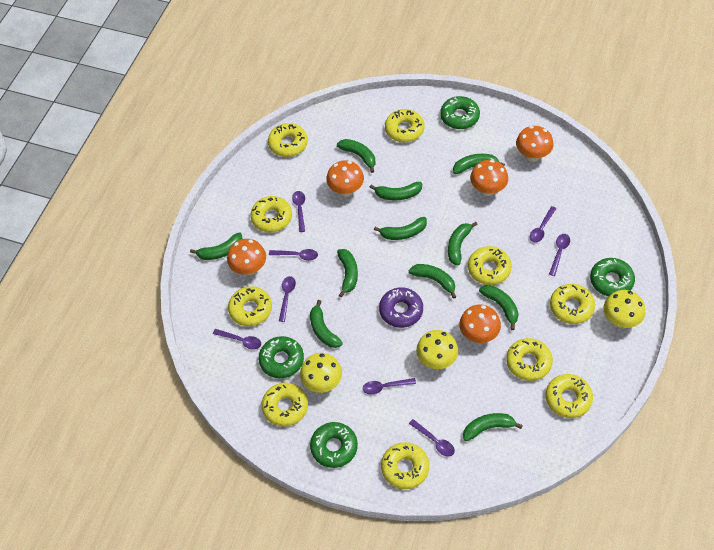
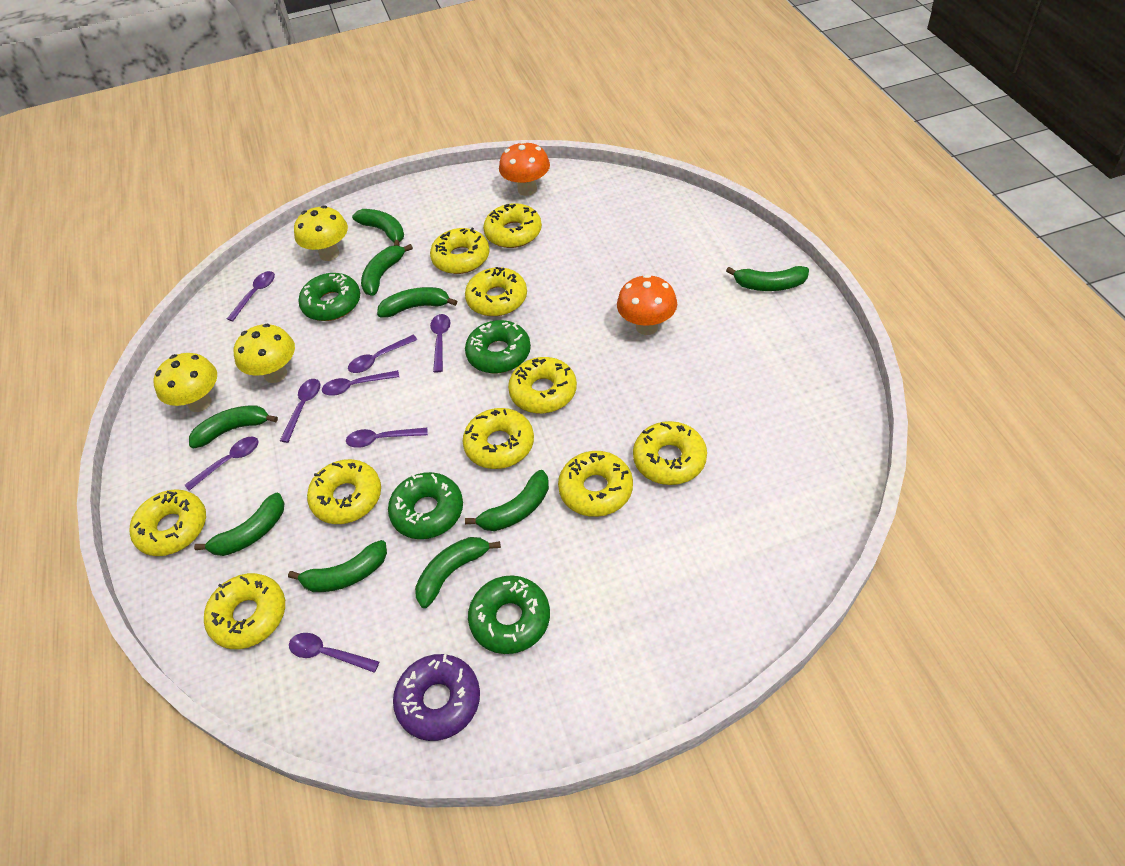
green banana: [190,233,242,260] [310,300,343,348] [337,139,375,173] [337,249,358,297] [370,182,422,201] [374,217,427,240] [409,264,456,299] [448,222,478,266] [453,154,505,174] [463,413,523,441] [479,285,519,330] = 11 -> [189,405,278,448] [194,492,284,556] [288,540,387,592] [352,209,404,246] [361,244,413,296] [377,287,457,317] [415,537,501,608] [465,470,549,531] [726,266,809,291] = 9
orange mushroom: [227,239,266,275] [326,160,364,197] [459,304,501,343] [470,160,508,196] [516,126,554,162] = 5 -> [499,141,550,196] [617,274,677,335] = 2

